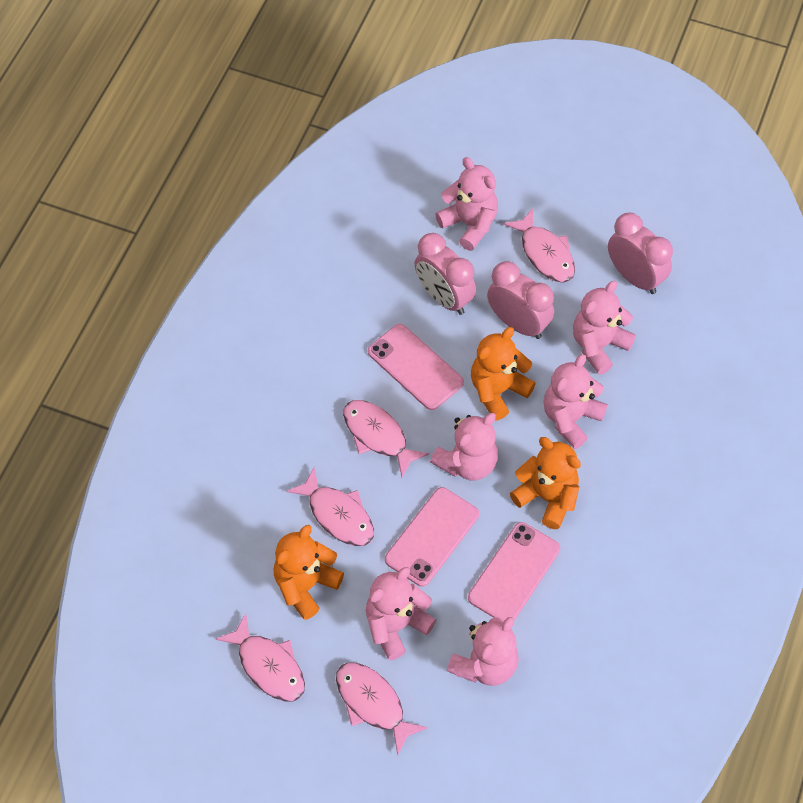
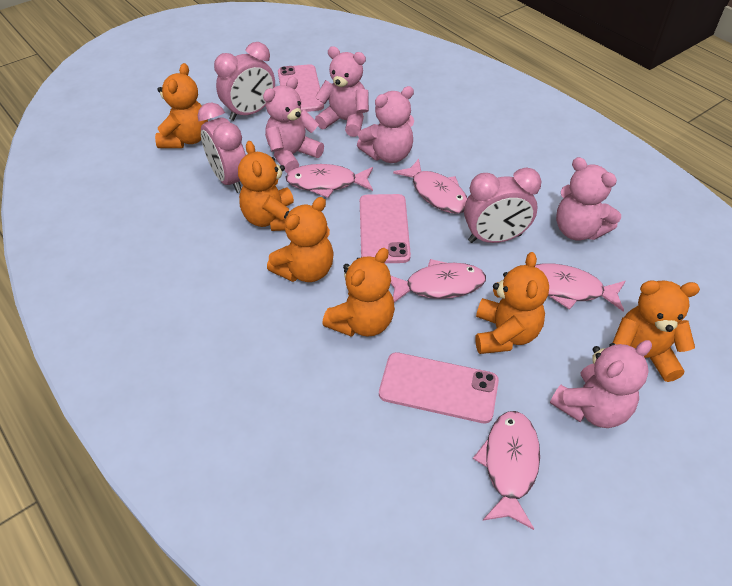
orange teddy bear: [274,525,344,620] [471,327,536,421] [510,437,581,529] = 3 -> [155,63,208,148] [238,141,294,231] [267,197,334,282] [322,248,395,337] [475,252,549,354] [613,280,700,382] = 6
pink teddy bear: [366,567,436,660] [430,413,498,480] [435,157,498,251] [447,617,519,686] [543,354,608,449] [573,281,636,375] = 6 -> [263,77,324,173] [315,46,369,137] [357,86,414,163] [550,340,652,428] [556,157,621,241] = 5

